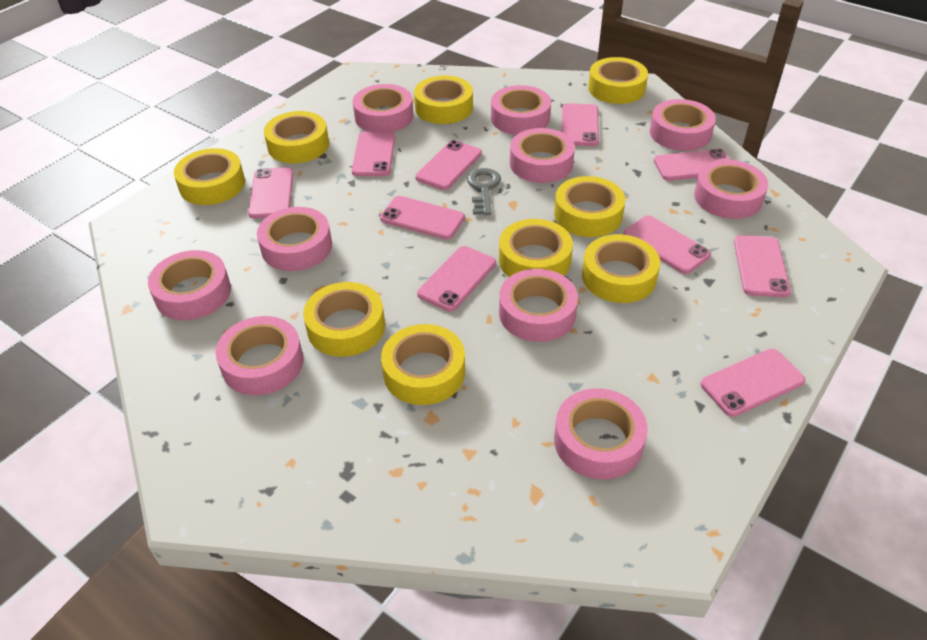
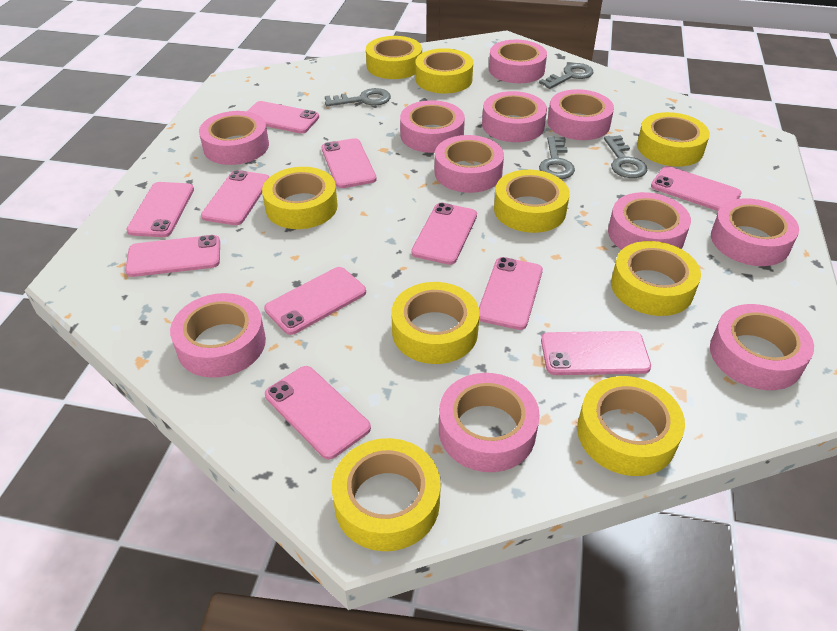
grey key: [467,168,501,215] = 1 -> [325,88,391,106] [539,63,594,89] [539,136,575,179] [604,135,647,178] = 4
pink phone: [248,167,294,219] [352,131,396,176] [380,196,465,240] [415,140,482,190] [417,246,496,312] [562,103,599,146] [623,215,711,274] [654,149,730,181] [701,349,805,417] [734,235,791,297] = 10 -> [125,235,220,277] [126,182,194,237] [201,170,269,225] [247,101,319,134] [264,267,366,335] [265,366,371,460] [321,138,377,188] [411,203,477,265] [479,257,543,330] [541,331,651,375] [651,166,742,211] = 11
pink tape: [148,250,231,320] [215,316,303,396] [257,207,332,271] [353,84,413,132] [491,85,551,135] [499,269,578,342] [510,128,575,183] [554,388,648,479] [650,99,716,151] [694,160,768,219] = 10 -> [170,293,266,378] [199,111,269,165] [400,100,465,153] [434,135,504,193] [439,373,540,472] [482,91,547,142] [489,40,547,83] [548,89,614,140] [608,192,691,250] [710,304,814,390] [711,198,799,266] = 11

